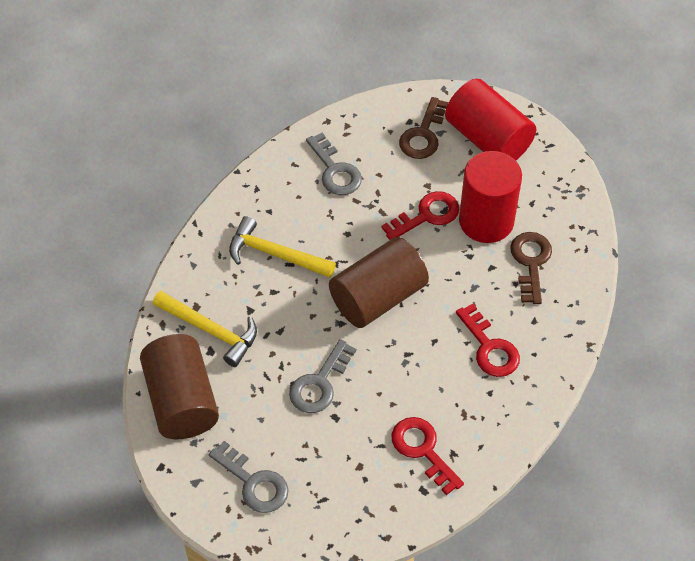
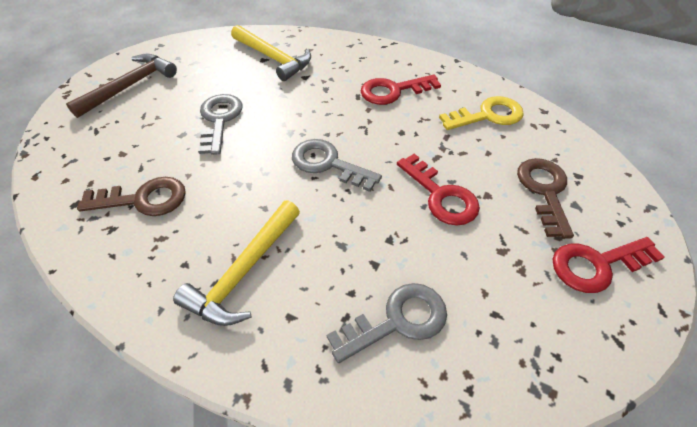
brown cylinder: [140,334,219,439] [329,237,429,328] = 2 -> none = 0
brown hammer: none = 0 -> [66,54,177,118] = 1
red cylinder: [445,79,536,161] [459,151,522,243] = 2 -> none = 0
yellow key: none = 0 -> [439,96,524,130] = 1

